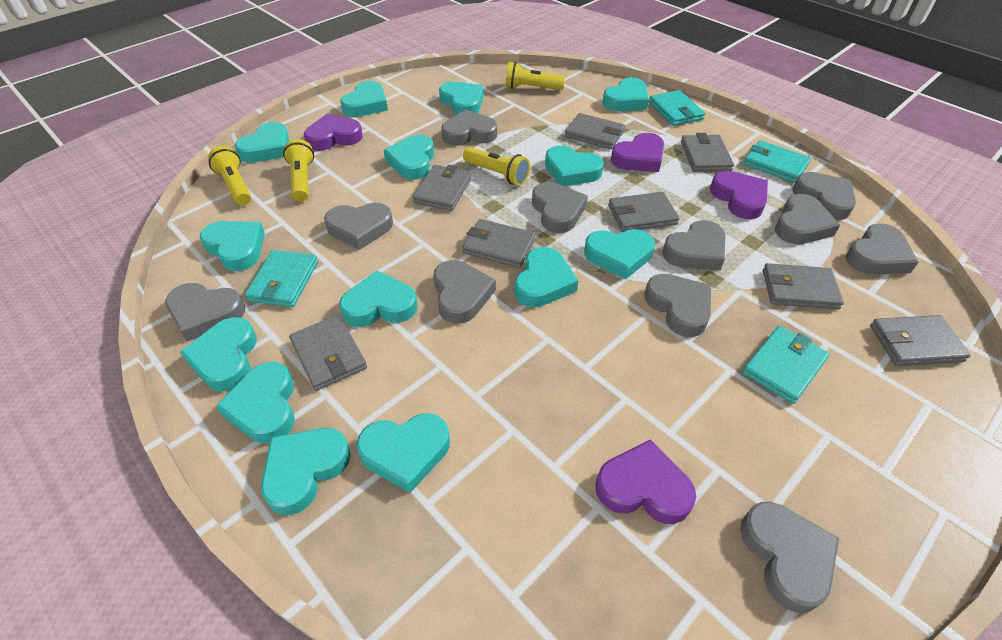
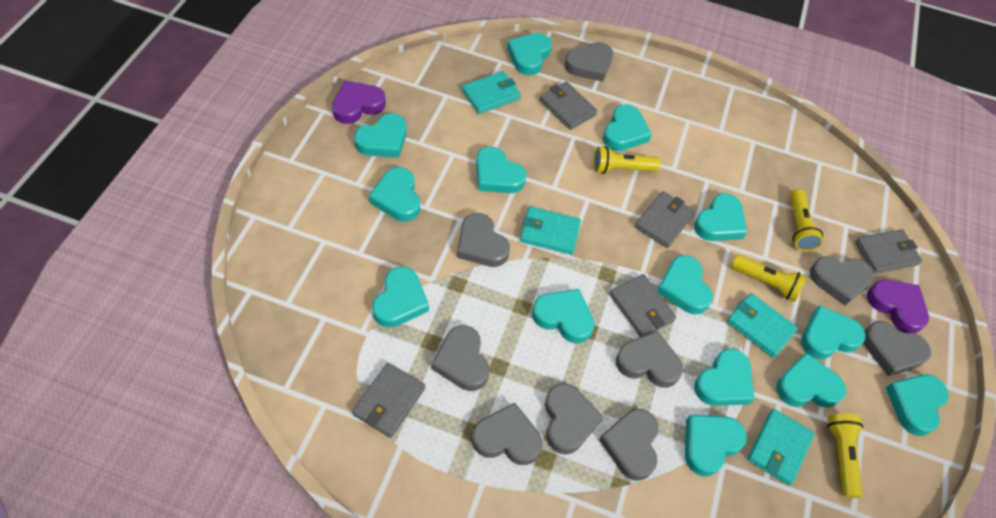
grey heart: [165,283,245,342] [324,203,393,250] [433,260,496,324] [441,110,497,146] [532,182,588,233] [644,274,711,337] [662,220,726,271] [740,502,839,613] [775,194,840,244] [792,172,856,220] [846,224,919,275] = 11 -> [431,325,489,391] [457,213,510,267] [472,403,542,465] [545,383,603,455] [565,42,613,82] [599,409,659,481] [616,331,683,388] [810,256,874,306] [863,321,931,376] = 9
grey wallet: [289,315,367,391] [413,165,472,211] [462,219,536,268] [565,113,625,150] [608,192,679,232] [681,133,734,172] [763,263,844,310] [870,315,971,366] = 8 -> [352,363,425,438] [539,81,598,130] [609,274,676,337] [635,191,695,248] [855,229,922,274] = 5
purple heart: [304,114,363,151] [596,439,696,524] [611,133,664,172] [710,171,768,219] = 4 -> [332,81,386,124] [867,280,929,333] = 2

